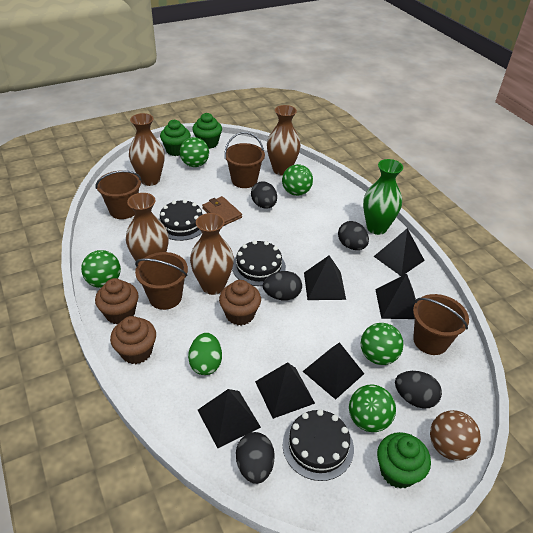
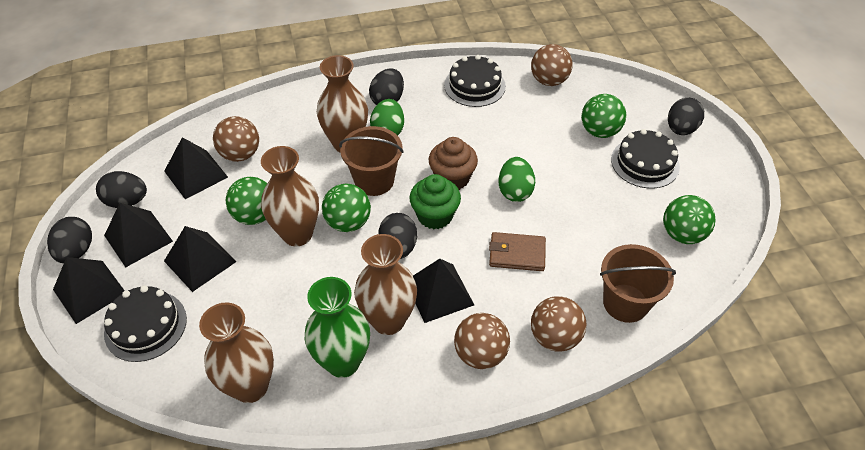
black pyramid: [198,389,261,448] [255,362,315,419] [302,342,364,400] [304,255,346,300] [374,228,425,276] [375,273,416,319] = 6 -> [53,257,125,324] [104,203,173,268] [164,137,228,199] [164,226,236,292] [413,259,474,323] = 5
brown ball: [430,410,481,461] = 1 -> [213,116,259,162] [454,313,510,369] [531,44,573,86] [531,296,587,352] = 4
brown bucket: [96,170,142,219] [135,252,188,310] [224,132,265,188] [413,294,469,355] = 4 -> [339,126,404,196] [600,244,676,323] = 2
brown cupcake: [95,278,139,324] [110,316,156,364] [219,280,261,326] = 3 -> [429,137,478,190] = 1
green ball: [81,250,121,288] [180,137,209,167] [282,164,313,196] [349,384,396,432] [361,323,403,365] = 5 -> [225,177,267,225] [322,183,371,232] [581,94,626,138] [663,195,716,244] = 4
green cupcake: [160,120,191,156] [192,113,222,149] [377,432,431,489] = 3 -> [410,174,461,229] = 1
green egg: [188,333,222,375] = 1 -> [370,99,404,136] [499,157,535,202] = 2

